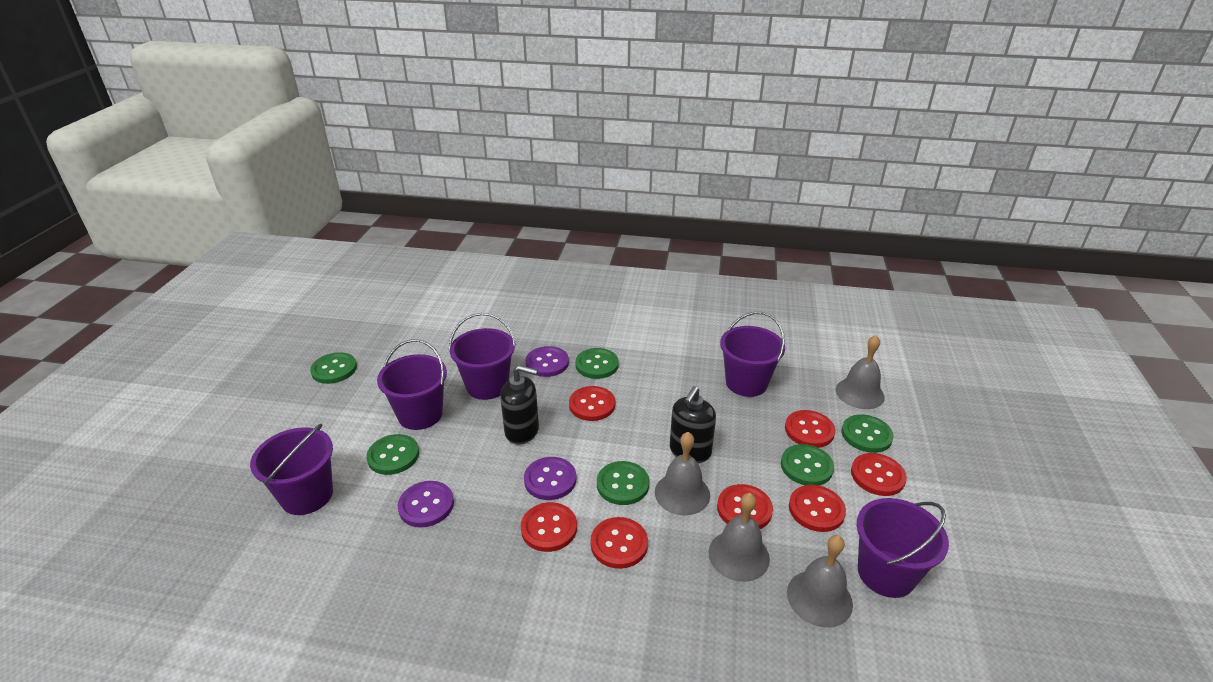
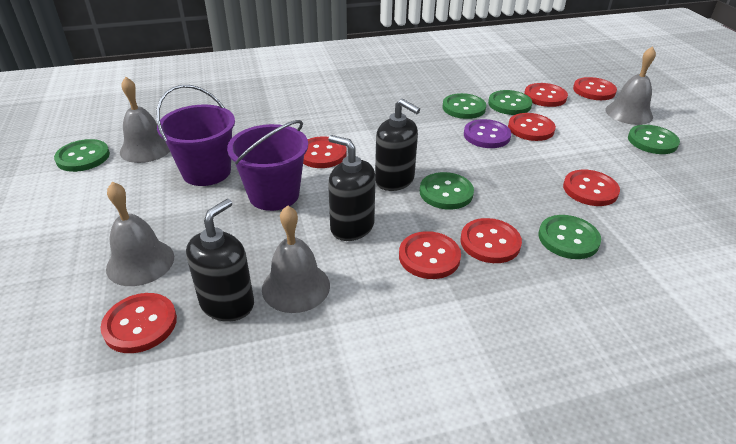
black soap dispenser: [500,365,539,445] [670,386,716,463] = 2 -> [186,199,254,322] [328,135,375,241] [375,99,420,191] = 3
purple bucket: [250,424,333,515] [377,339,447,430] [449,313,516,400] [720,312,785,397] [857,498,949,598] = 5 -> [156,85,235,186] [227,120,308,211] = 2
purple button: [398,481,454,527] [524,457,576,500] [526,346,569,377] = 3 -> [464,119,511,148] = 1
red button: [521,502,577,552] [569,386,615,421] [591,517,648,569] [717,484,773,529] [785,410,835,448] [789,485,846,532] [851,453,907,496] = 7 -> [100,293,177,353] [303,136,346,168] [399,231,461,279] [461,218,522,263] [508,113,556,141] [524,83,568,107] [563,170,620,206] [573,77,617,100] = 8

